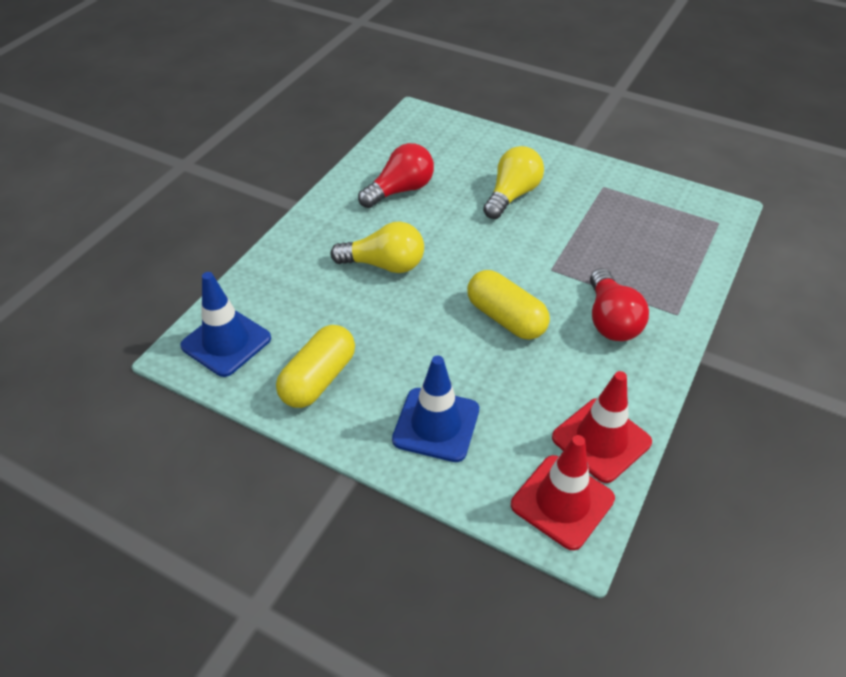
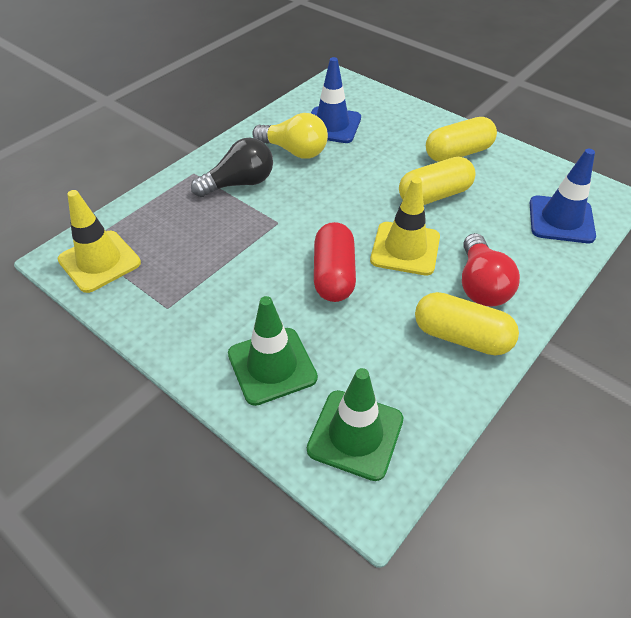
black light bulb: none = 0 -> [191,138,273,197] = 1
green traffic cone: none = 0 -> [228,296,318,406] [307,368,404,481] = 2
red capsule: none = 0 -> [314,222,356,302] = 1
red light bulb: [358,143,434,208] [590,268,649,341] = 2 -> [462,233,520,307] = 1
red traffic cone: [511,435,615,550] [552,371,652,483] = 2 -> none = 0
yellow capsule: [276,325,355,408] [467,270,550,340] = 2 -> [399,157,476,205] [415,292,519,355] [426,117,497,162] = 3
yellow light bulb: [330,222,424,273] [483,146,544,219] = 2 -> [252,113,328,159] = 1
yellow traffic cone: none = 0 -> [58,190,141,293] [370,177,440,275] = 2

